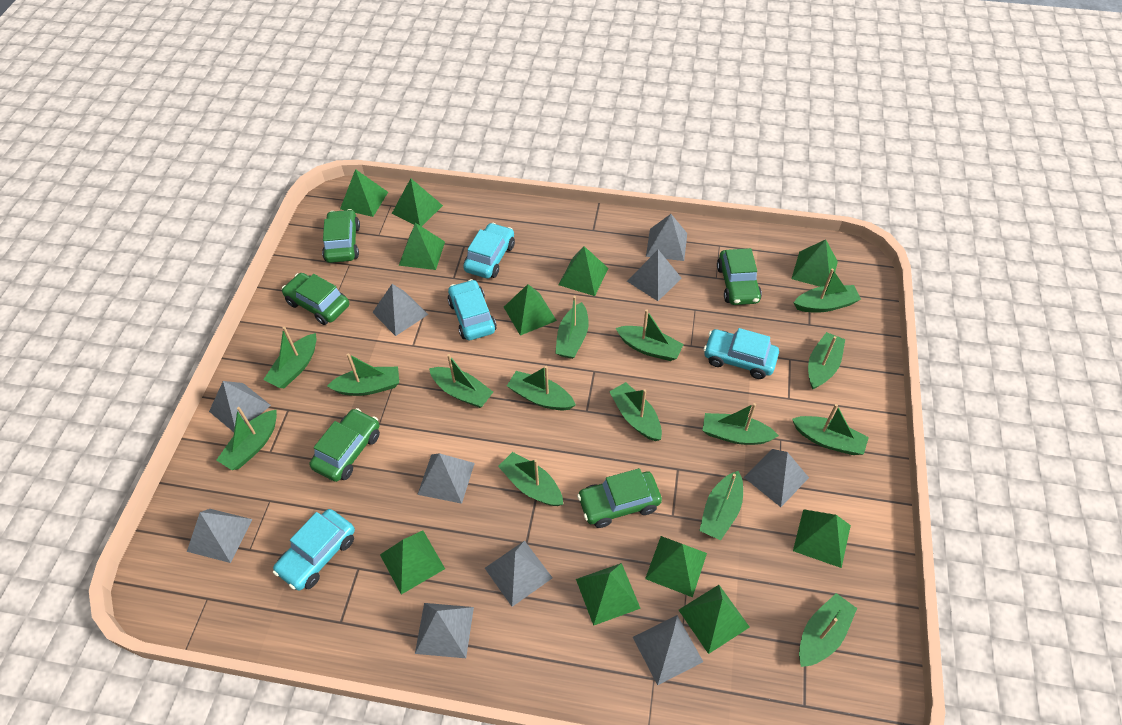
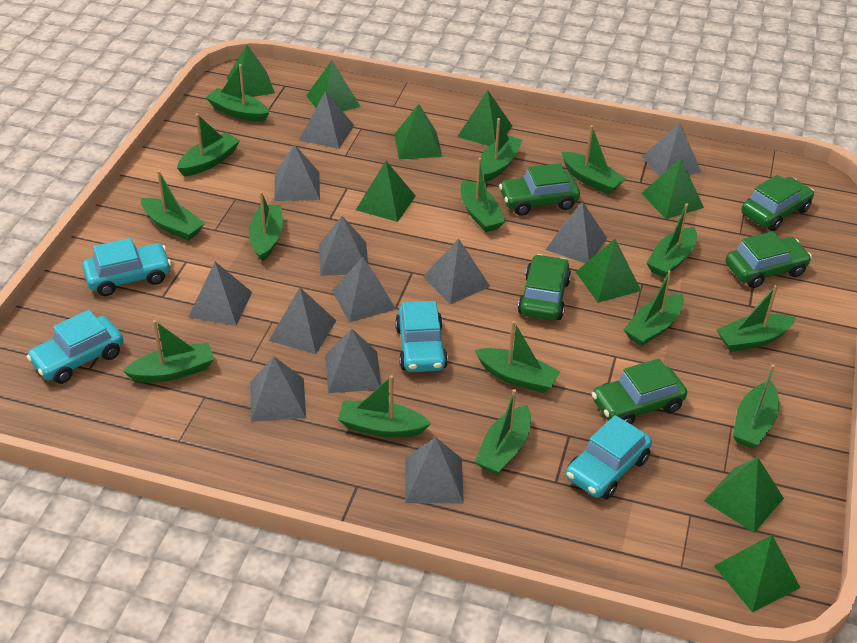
green pyramid: [340,169,388,217] [380,530,445,595] [392,178,443,227] [399,223,445,270] [504,284,557,336] [559,246,609,296] [576,563,641,626] [645,536,707,597] [679,585,750,654] [791,240,838,287] [793,509,851,568] = 11 -> [227,45,275,97] [306,60,361,111] [356,161,416,222] [394,104,442,159] [457,90,512,146] [576,239,641,303] [642,159,704,219] [704,457,784,533] [714,535,801,612] = 9
grey pyramid: [187,509,252,563] [209,381,271,432] [372,284,428,336] [415,603,474,658] [417,453,475,504] [485,541,552,607] [627,250,682,301] [633,615,703,685] [646,214,687,261] [744,449,809,507] = 10 -> [188,262,252,326] [250,356,306,422] [269,288,336,354] [274,144,320,201] [299,91,354,149] [319,216,368,276] [325,329,381,393] [332,257,396,322] [405,437,464,503] [423,239,491,304] [546,201,607,263] [642,123,702,177] = 12

